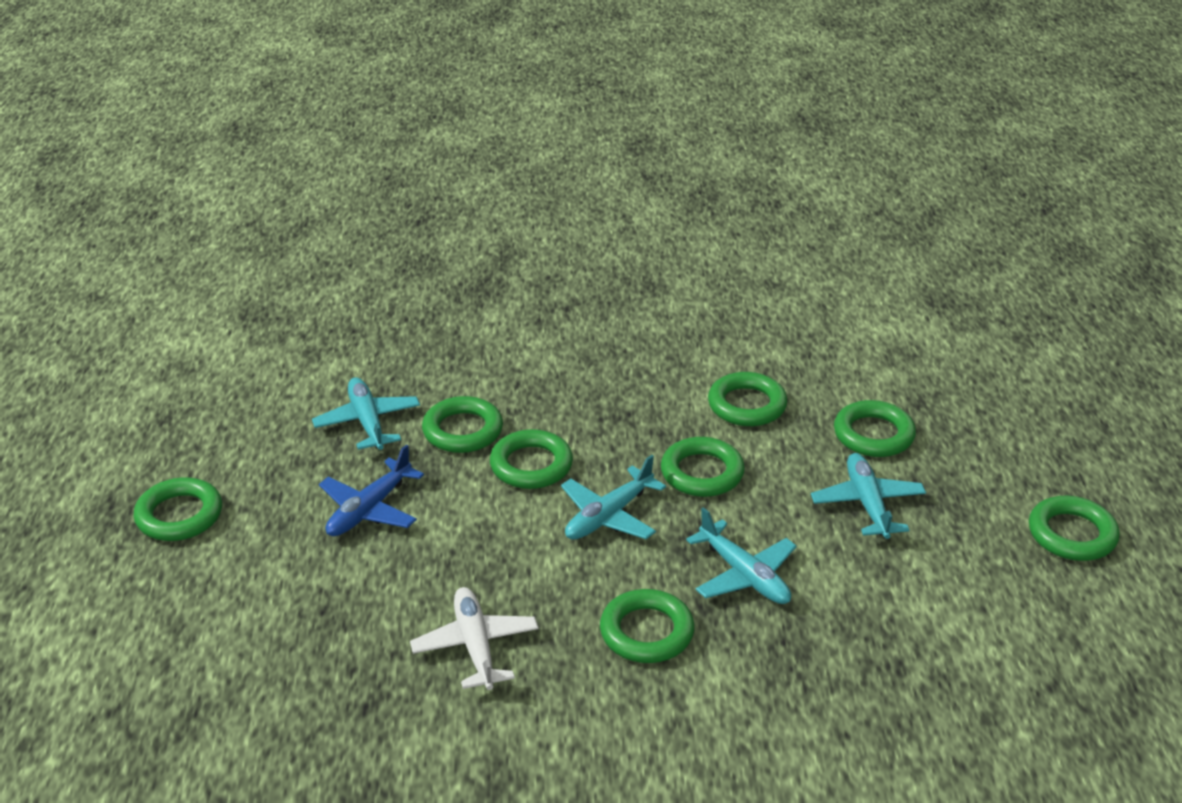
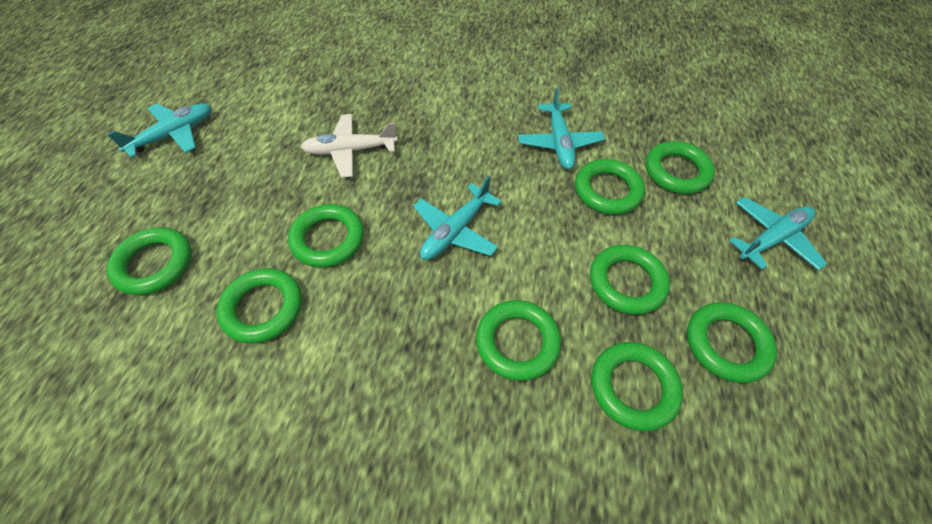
blue plane: [319,444,424,536] = 1 -> none = 0
green ring: [134,477,222,541] [422,396,503,453] [490,429,573,489] [600,589,694,663] [661,437,745,497] [708,372,787,426] [834,400,916,457] [1029,496,1120,561] = 8 -> [106,227,192,295] [217,268,302,344] [288,204,364,268] [476,300,561,381] [575,159,645,215] [590,245,670,315] [591,342,683,431] [646,141,715,194] [687,302,777,383] = 9

